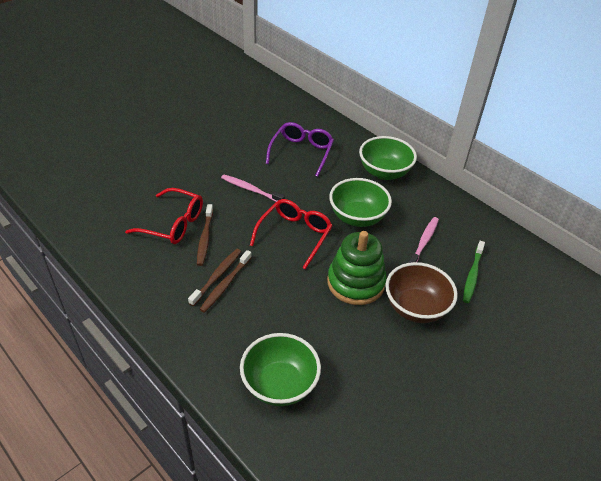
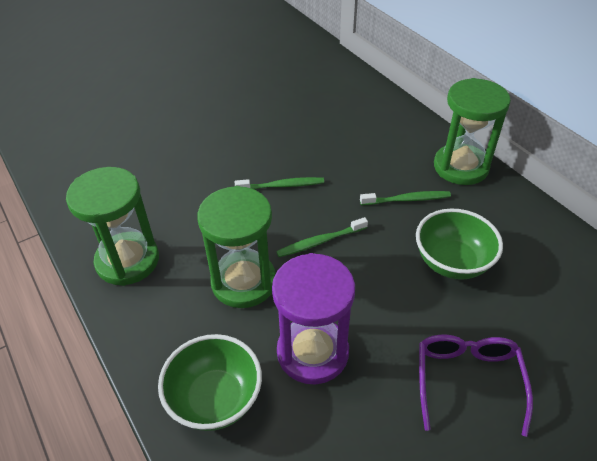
brown bowl: [385,262,458,323] = 1 -> none = 0
brown toothbrush: [188,249,242,306] [197,204,213,266] [199,250,252,313] = 3 -> none = 0
green bowl: [240,333,321,406] [329,178,392,227] [359,136,417,180] = 3 -> [158,334,262,431] [416,208,503,280] = 2
green hourglass: none = 0 -> [66,167,159,286] [197,186,276,308] [434,78,511,185] = 3
green stacking toy: [327,231,387,305] = 1 -> none = 0
green toothbrush: [463,241,485,303] = 1 -> [235,177,324,189] [276,217,368,257] [360,191,451,205] = 3
pink toothbrush: [221,175,285,202] [409,217,439,263] = 2 -> none = 0
purple hourglass: none = 0 -> [272,253,355,384] = 1
red glasses: [125,188,203,244] [250,199,333,269] = 2 -> none = 0

